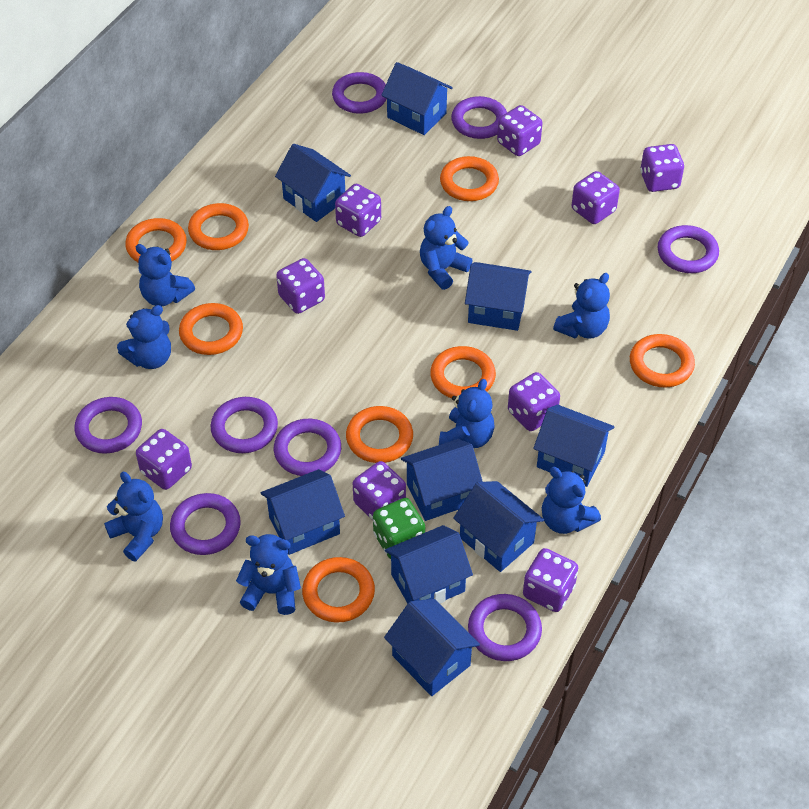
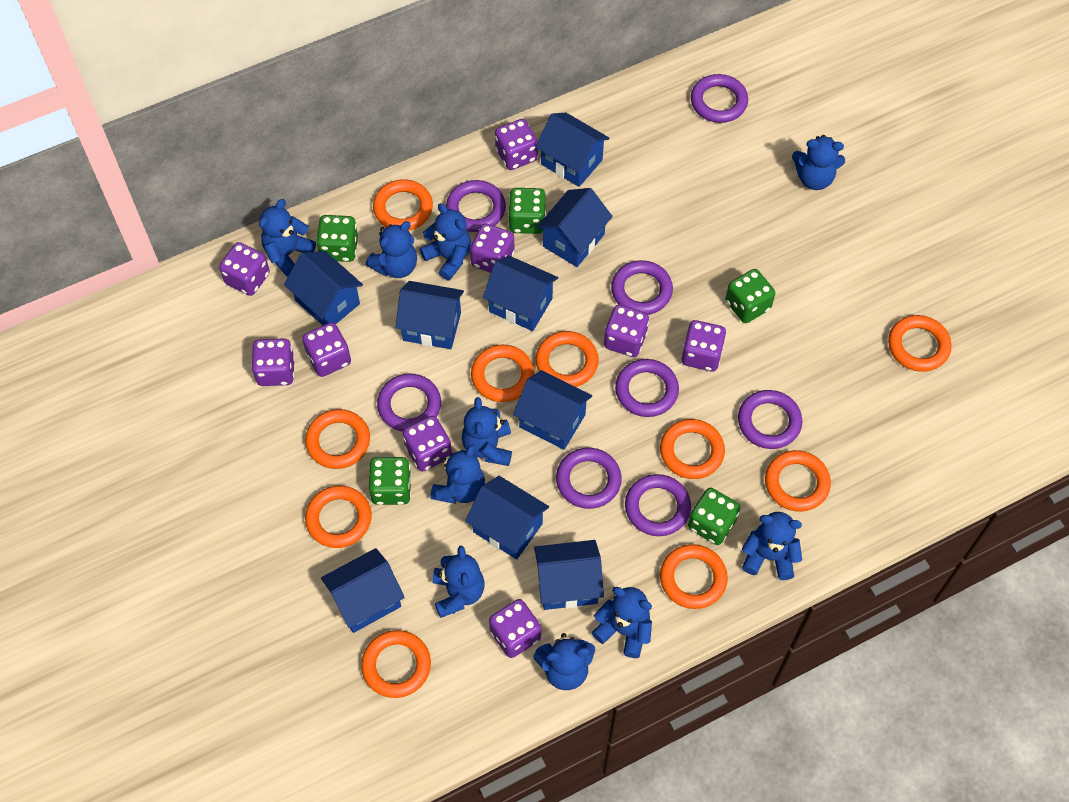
blue teddy bear: [104,472,163,562] [117,305,171,369] [136,244,195,306] [236,534,301,615] [420,206,473,290] [439,379,495,448] [542,467,601,534] [553,273,610,339] = 8 -> [259,199,316,277] [366,221,417,278] [420,203,471,281] [430,445,485,504] [432,546,485,618] [462,397,512,466] [533,633,595,690] [592,587,652,658] [742,512,802,580] [792,135,845,190] = 10
green dice: [373,498,425,559] = 1 -> [316,215,358,262] [369,457,412,505] [508,188,546,234] [688,488,740,545] [725,269,775,323] = 5
orange ring: [125,218,187,262] [179,303,243,355] [188,203,249,250] [302,557,375,623] [346,406,413,463] [430,346,496,398] [440,156,499,201] [630,334,695,388] = 8 -> [305,409,370,469] [305,486,372,548] [361,630,431,698] [373,179,433,231] [471,345,534,402] [536,331,599,387] [660,419,725,479] [660,544,728,609] [765,450,831,512] [888,315,952,372] = 10

